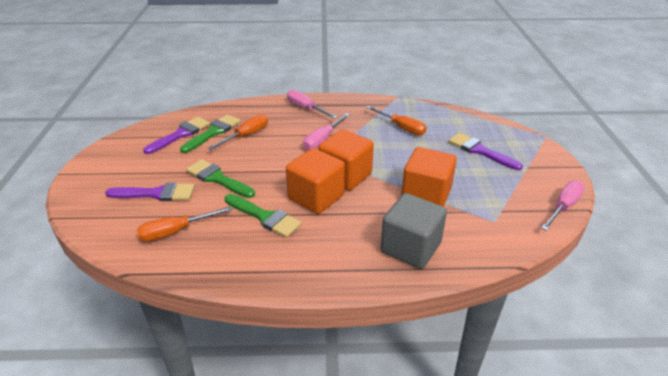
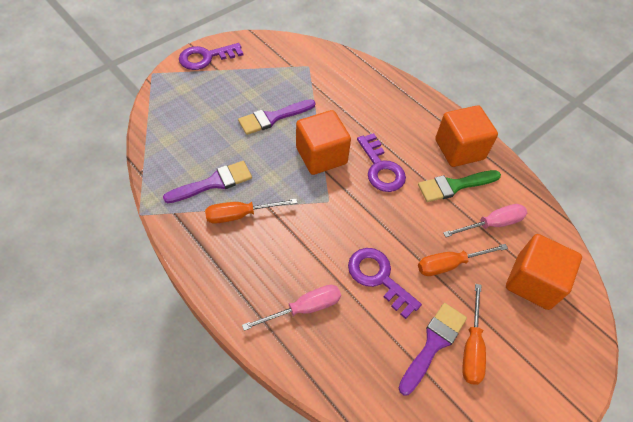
green brush: [180,115,241,153] [186,159,255,198] [225,194,302,238] = 3 -> [418,170,501,202] = 1
grey cube: [380,193,447,269] = 1 -> none = 0
pink screwdriver: [287,90,337,119] [303,113,350,150] [541,180,585,231] = 3 -> [242,285,341,331] [443,204,527,237] = 2
purple key: none = 0 -> [179,43,243,70] [348,248,422,319] [357,133,406,192] = 3

